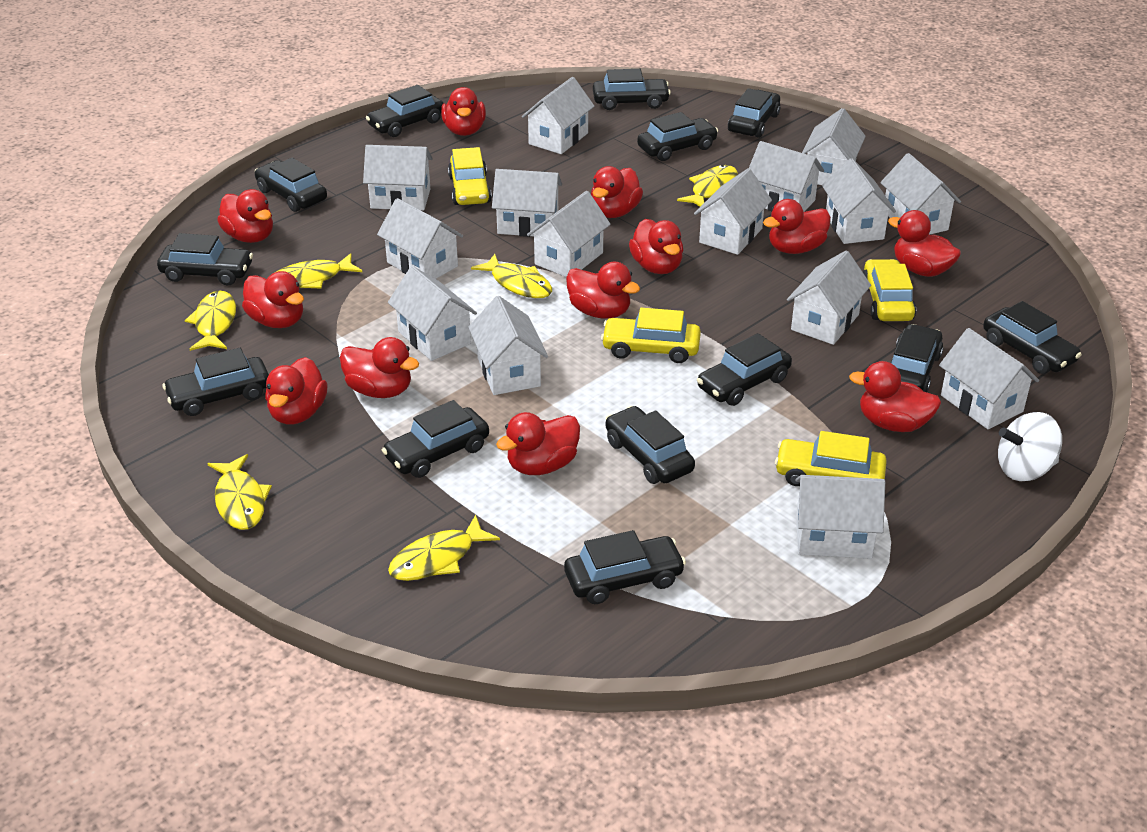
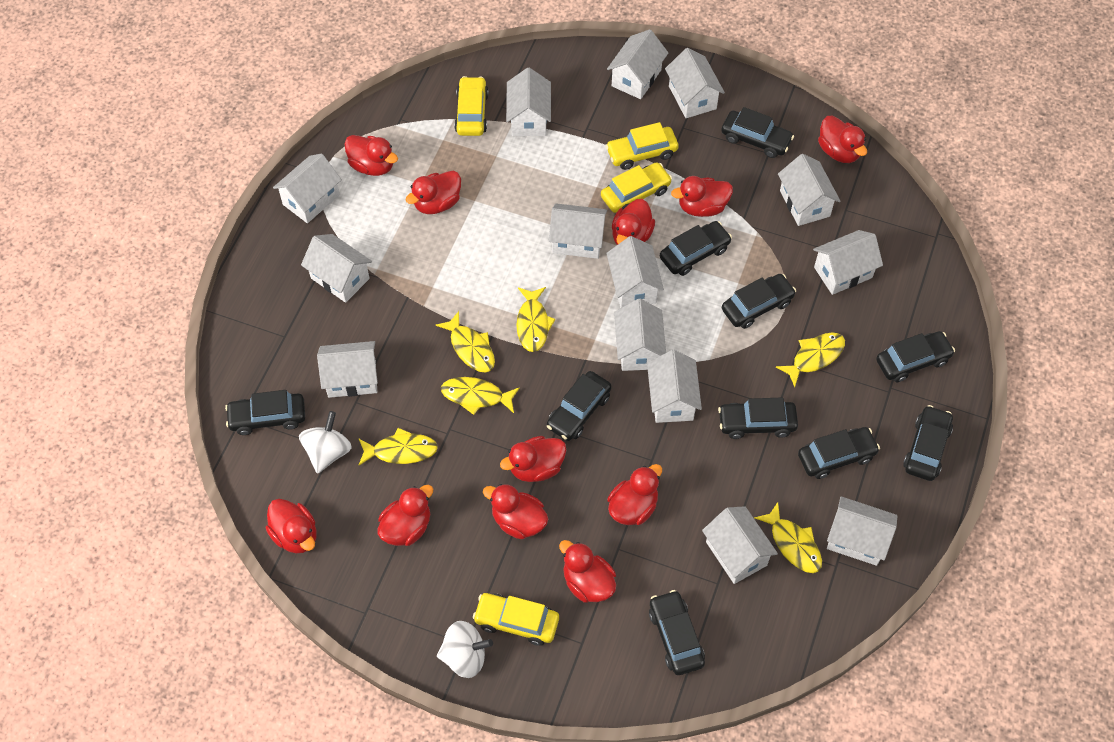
black car: [157,233,253,285] [162,348,269,416] [254,158,327,212] [366,85,444,137] [382,400,489,478] [564,530,686,604] [593,69,671,110] [605,406,695,484] [637,112,718,161] [697,333,792,406] [728,88,780,138] [891,324,943,392] [983,301,1082,374] = 13 -> [225,390,305,435] [547,371,612,441] [649,590,705,675] [660,221,732,276] [718,397,798,439] [721,107,794,158] [722,274,796,329] [798,427,880,479] [876,331,955,382] [903,405,953,481] = 10
red duck: [217,189,273,243] [242,271,304,328] [265,357,328,425] [340,337,419,398] [441,87,486,136] [496,412,580,475] [566,262,640,319] [591,166,643,218] [629,219,683,274] [763,199,831,254] [849,361,941,432] [888,210,961,277] = 12 -> [266,499,317,554] [345,135,398,176] [378,485,433,546] [405,171,461,214] [483,484,548,539] [500,436,566,482] [559,540,616,603] [607,464,662,525] [612,199,655,245] [671,176,733,217] [818,115,867,163] = 11
white house: [363,145,433,211] [377,198,463,279] [388,266,477,361] [468,296,548,395] [492,169,562,237] [522,77,595,154] [527,191,611,277] [694,168,772,255] [749,141,824,212] [787,251,871,345] [795,475,885,559] [802,108,866,185] [822,158,896,244] [880,153,961,235] [939,328,1039,429] = 15 -> [273,154,342,223] [301,234,372,303] [317,341,378,398] [506,68,551,136] [549,203,607,259] [606,236,664,308] [607,29,668,99] [614,299,666,371] [647,350,702,423] [665,48,725,118] [702,506,778,584] [778,154,841,226] [813,230,883,295] [827,496,898,566] = 14
white spinning top: [998,412,1062,481] = 1 -> [299,411,352,474] [437,621,493,678] = 2

